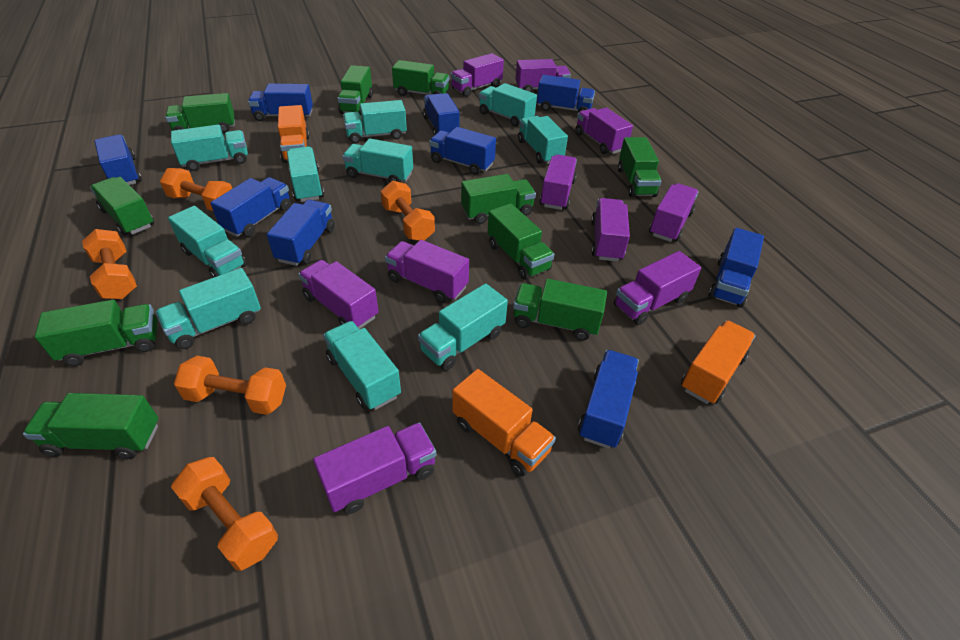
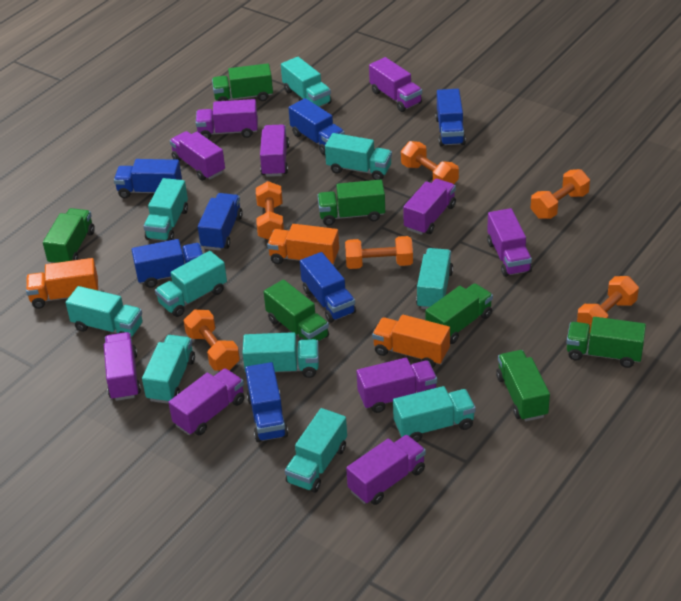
blue truck: [94,134,142,185] [211,177,291,237] [248,83,313,121] [267,200,335,266] [423,93,460,135] [429,127,496,175] [537,75,595,113] [578,350,639,449] [709,228,764,308] = 9 -> [114,159,182,198] [132,239,203,288] [198,193,243,251] [245,362,288,442] [288,98,345,155] [300,252,356,323] [435,89,466,147] = 7
green truck: [23,393,158,459] [35,300,158,366] [90,177,154,236] [165,93,235,133] [338,65,373,115] [392,60,449,96] [461,174,536,224] [488,203,554,280] [513,279,607,341] [618,137,662,197] = 10 -> [43,208,95,263] [212,63,273,101] [264,279,329,342] [318,180,385,226] [426,283,493,344] [496,350,550,421] [566,317,646,368] = 7
orange dumbbell: [82,229,137,299] [160,168,232,211] [171,457,278,571] [174,356,286,415] [380,181,435,241] = 5 -> [184,309,240,371] [256,181,284,240] [345,236,413,269] [401,141,459,184] [531,169,590,219] [577,276,639,334] = 6

